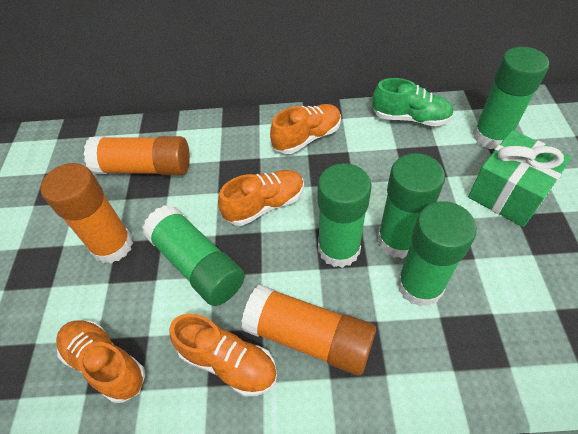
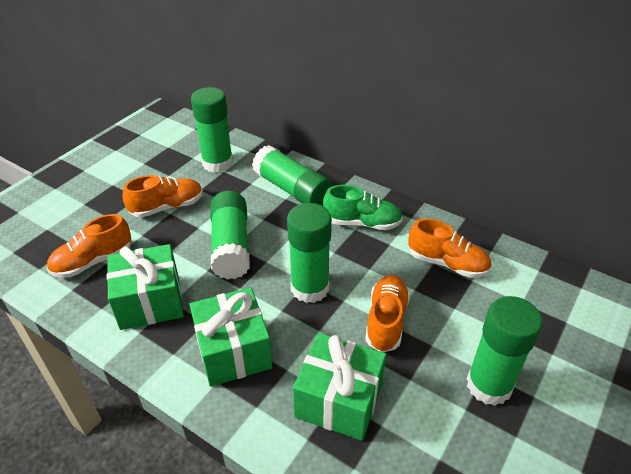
green gift: [468,130,572,227] = 1 -> [107,244,184,330] [189,287,273,387] [293,333,386,441] = 3
orange glue stick: [40,163,133,263] [84,136,190,175] [241,285,376,376] = 3 -> none = 0

